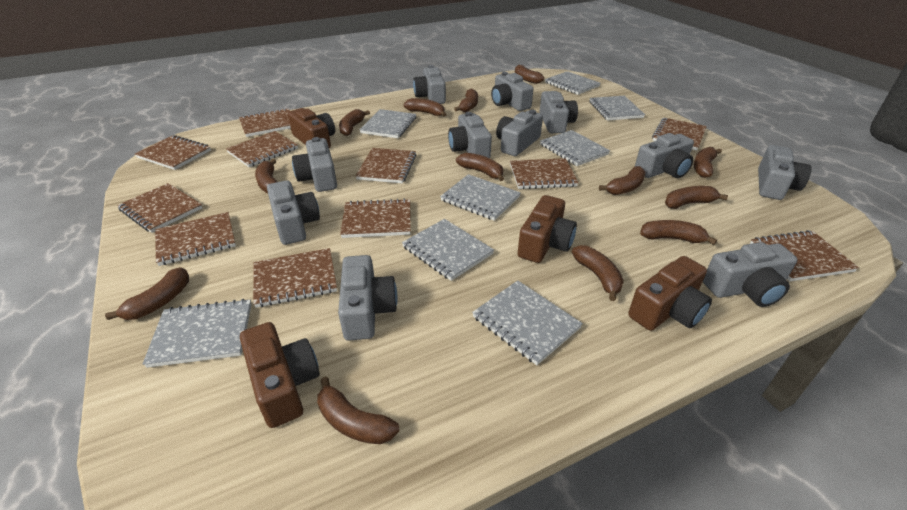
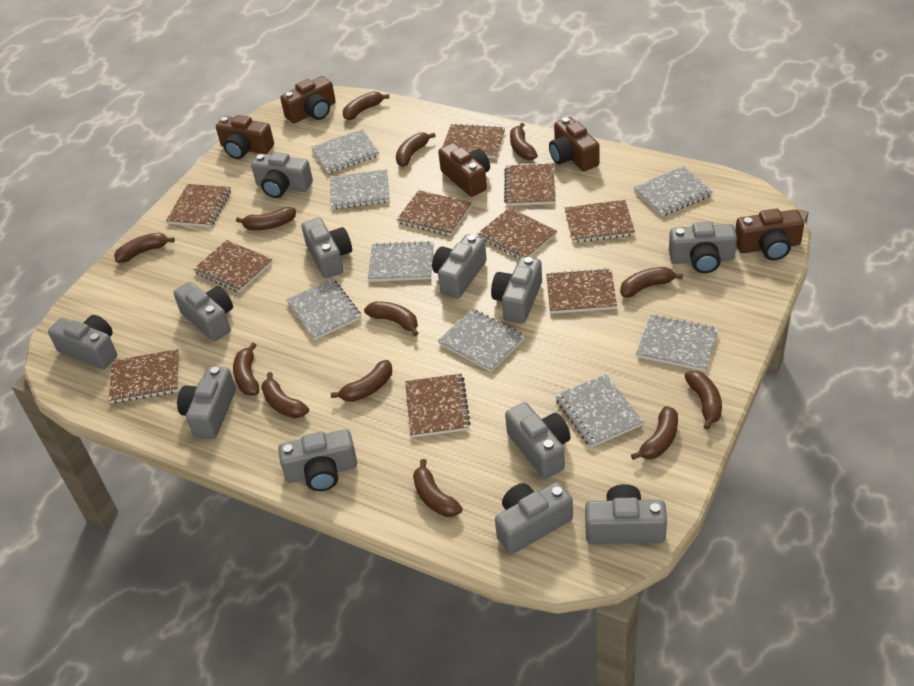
brown camera: [240,322,320,428] [288,108,335,148] [518,195,577,263] [628,256,712,331] = 4 -> [216,115,274,159] [280,76,336,123] [438,143,490,197] [549,117,599,171] [735,209,804,260] = 5
brown notebook: [117,183,202,233] [135,135,211,170] [155,212,236,266] [226,131,298,167] [239,108,291,137] [253,248,337,308] [340,198,411,238] [355,148,416,183] [510,158,579,189] [652,118,707,150] [750,230,859,281] = 11 -> [109,349,179,403] [166,184,231,227] [193,240,272,293] [397,190,472,236] [405,374,471,438] [443,124,505,158] [477,208,557,258] [504,163,555,206] [546,268,617,314] [565,200,635,243] = 10
grey camera: [267,180,320,245] [292,137,337,192] [338,255,397,341] [413,65,446,104] [448,112,492,158] [491,72,533,111] [496,110,543,156] [539,91,578,133] [635,133,694,178] [703,242,798,307] [758,145,811,200] = 11 -> [48,315,117,369] [173,282,233,341] [177,366,236,439] [251,152,313,198] [278,429,357,491] [302,217,352,278] [432,234,487,298] [491,257,542,323] [495,482,573,554] [505,402,571,479] [585,484,667,544] [669,222,737,273] = 12

